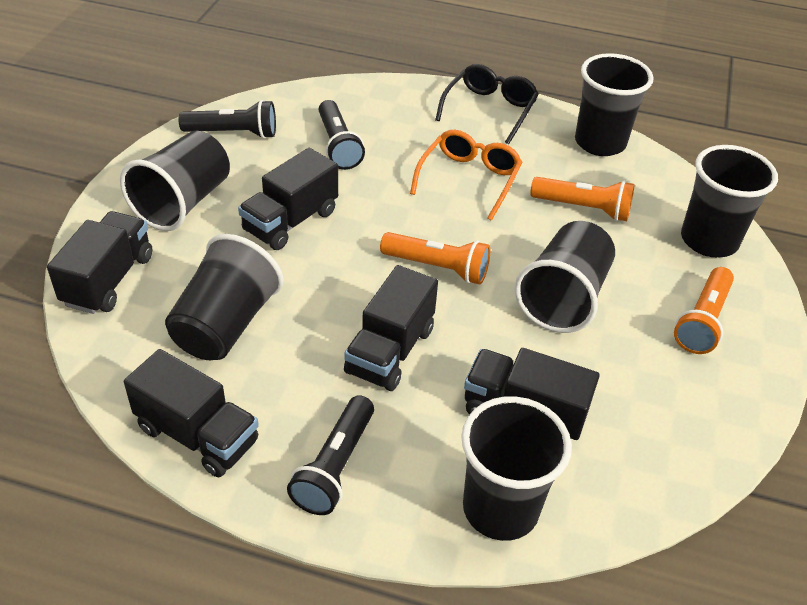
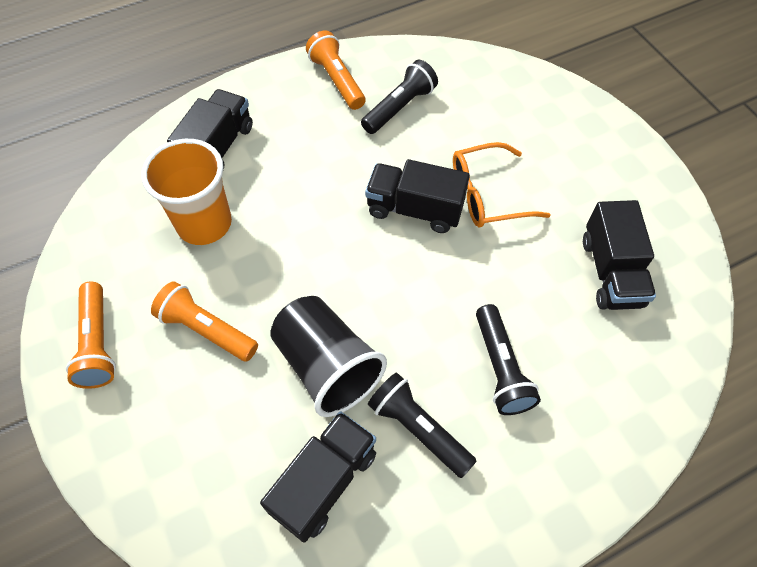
black cup: [120,131,230,231] [165,234,284,360] [461,396,572,541] [514,221,615,333] [575,53,653,156] [681,145,778,257] = 6 -> [270,296,387,417] = 1
black glasses: [435,64,539,144] = 1 -> none = 0
black truck: [47,211,152,314] [124,349,259,477] [238,148,338,250] [344,265,438,391] [464,348,600,440] = 5 -> [167,89,253,170] [260,411,376,542] [365,159,470,233] [583,200,656,310] = 4
orange cup: none = 0 -> [141,139,232,245] = 1

